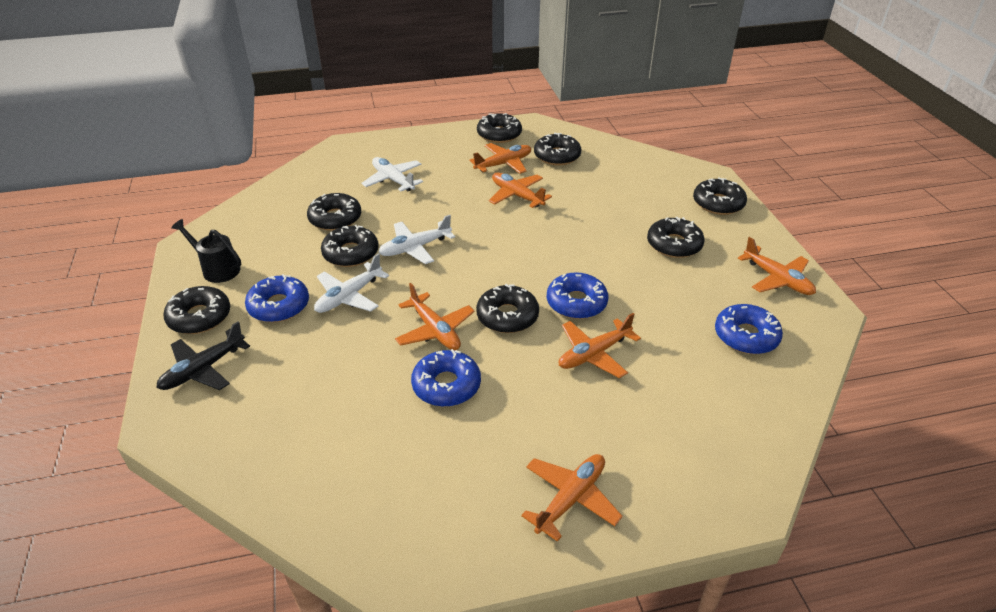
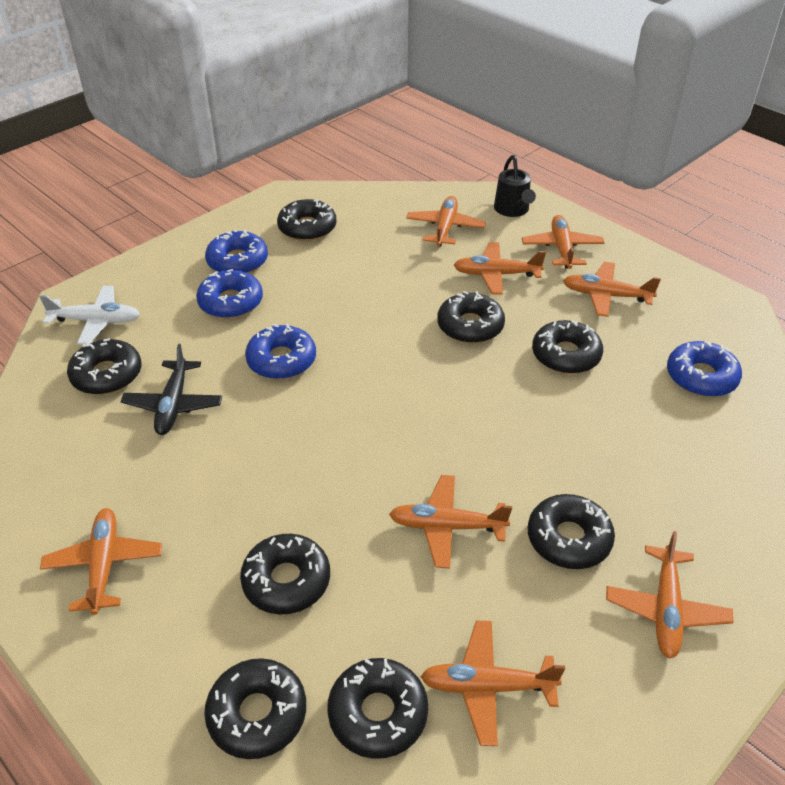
orange plane: [395,283,475,350] [469,143,531,174] [489,172,552,208] [521,454,623,542] [559,313,641,378] [738,237,816,295] = 6 -> [40,508,162,615] [389,475,512,569] [406,196,486,246] [421,621,565,746] [454,242,546,295] [522,215,605,269] [563,262,661,317] [606,531,733,659] = 8
white plane: [314,254,389,313] [361,157,423,192] [378,215,455,264] = 3 -> [39,286,140,345] = 1

